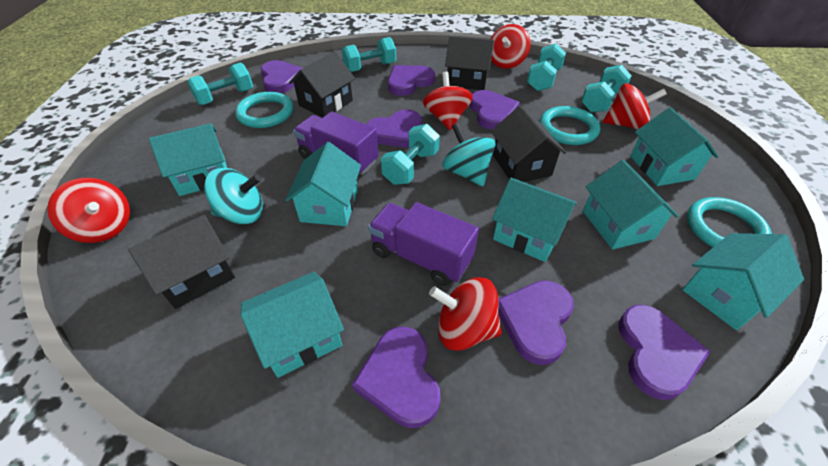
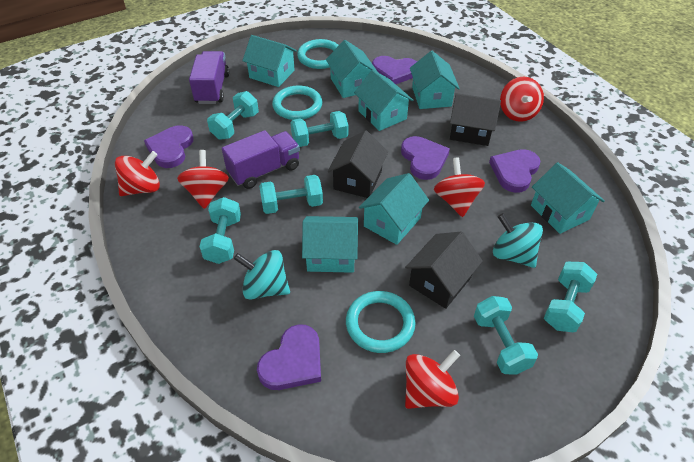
black house: [128,215,235,309] [289,52,355,117] [445,36,494,90] [491,106,566,182] = 4 -> [328,130,388,198] [405,231,483,309] [450,93,501,146] = 3
purple heart: [261,60,303,93] [352,327,440,428] [366,110,422,148] [388,65,435,96] [470,90,520,130] [498,280,574,365] [619,305,711,400] = 7 -> [144,125,194,168] [257,324,321,390] [372,56,417,84] [401,136,450,180] [489,149,540,193] = 5
turquoise dumbbell: [187,63,253,105] [341,37,396,72] [381,124,440,185] [527,44,566,91] [581,65,632,113] = 5 -> [200,197,241,264] [207,91,259,140] [259,175,323,214] [290,111,348,147] [474,296,538,374] [544,262,597,332] = 6

